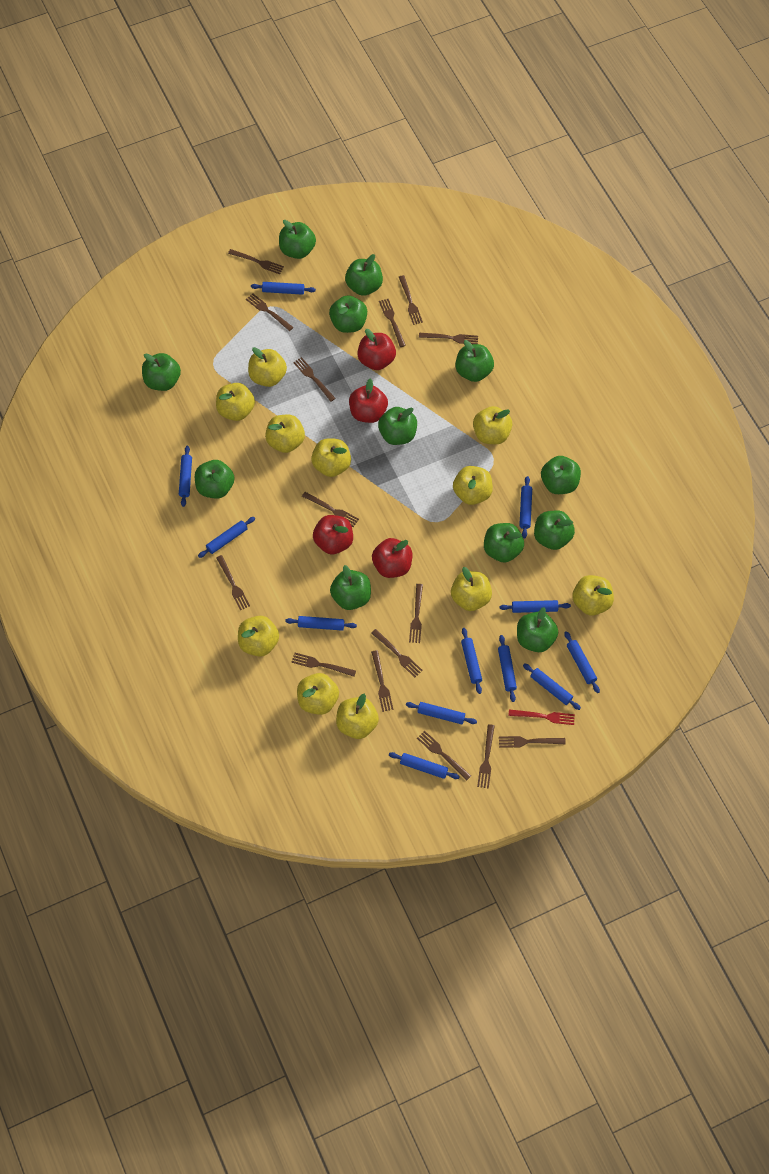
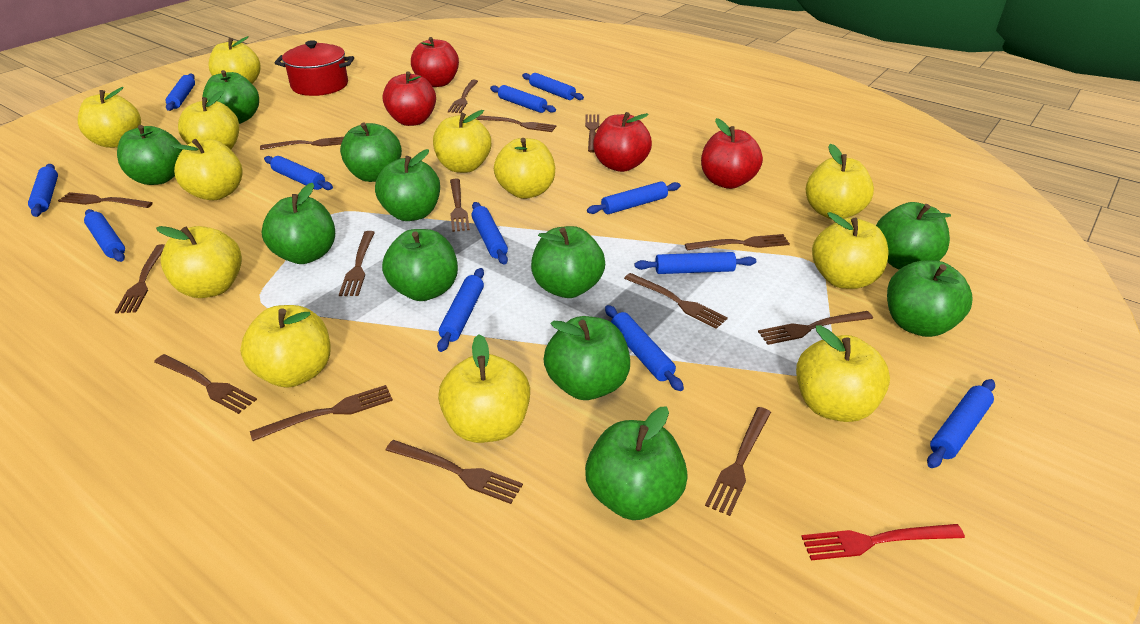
green apple: [142,353,181,391] [195,460,234,499] [279,220,316,259] [329,295,367,333] [330,565,371,610] [345,254,383,296] [378,407,417,445] [455,340,494,382] [484,523,524,563] [517,607,558,652] [534,510,575,550] [541,456,581,494] = 12 -> [117,125,183,185] [203,70,259,124] [262,183,335,264] [340,122,402,182] [375,149,440,221] [382,229,458,301] [531,226,605,298] [543,316,630,400] [585,406,688,520] [876,202,951,270] [887,260,973,337] = 11
red pot: none = 0 -> [275,40,354,96] = 1
yellow apple: [216,383,255,421] [238,616,279,657] [248,347,287,387] [265,414,305,453] [297,673,339,715] [311,438,351,477] [336,694,379,739] [451,567,492,611] [453,466,493,505] [473,406,513,444] [572,575,614,616] = 11 -> [78,87,141,148] [156,226,242,298] [170,139,243,200] [178,91,239,150] [208,36,261,84] [240,305,331,388] [433,110,491,173] [438,334,530,443] [494,138,555,199] [796,325,890,422] [806,144,874,219] [812,212,889,289] = 12

